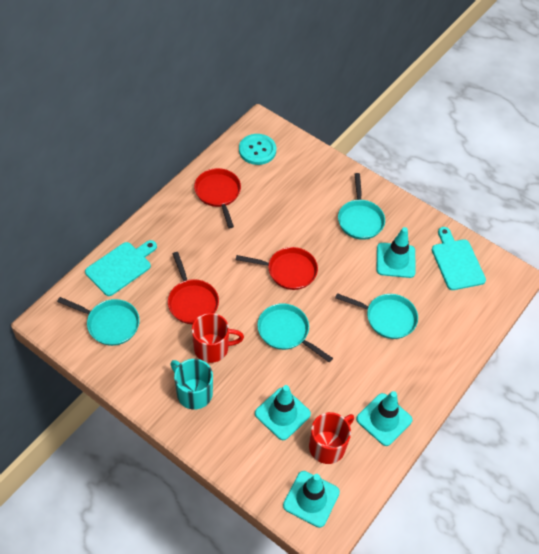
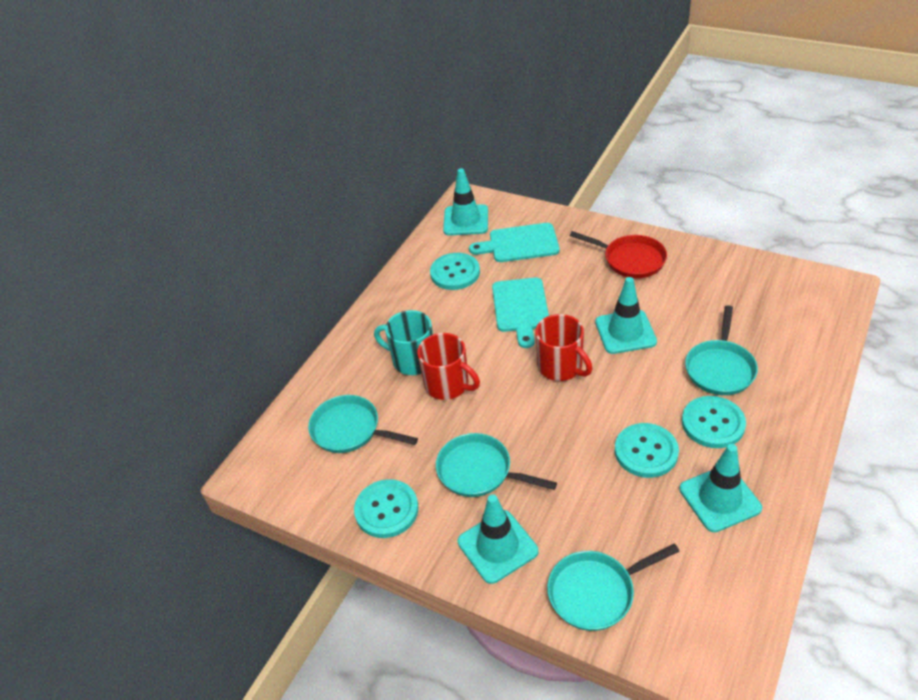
red pan: [168,252,219,325] [194,168,241,228] [236,247,318,290] = 3 -> [570,231,667,278] = 1
turquoise button: [239,134,276,165] = 1 -> [354,479,419,538] [430,253,480,290] [615,423,679,478] [682,396,746,448] = 4

